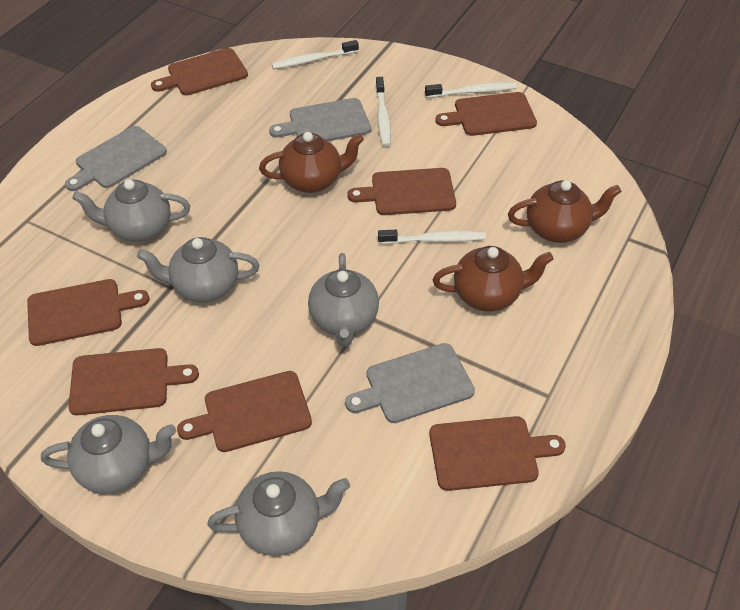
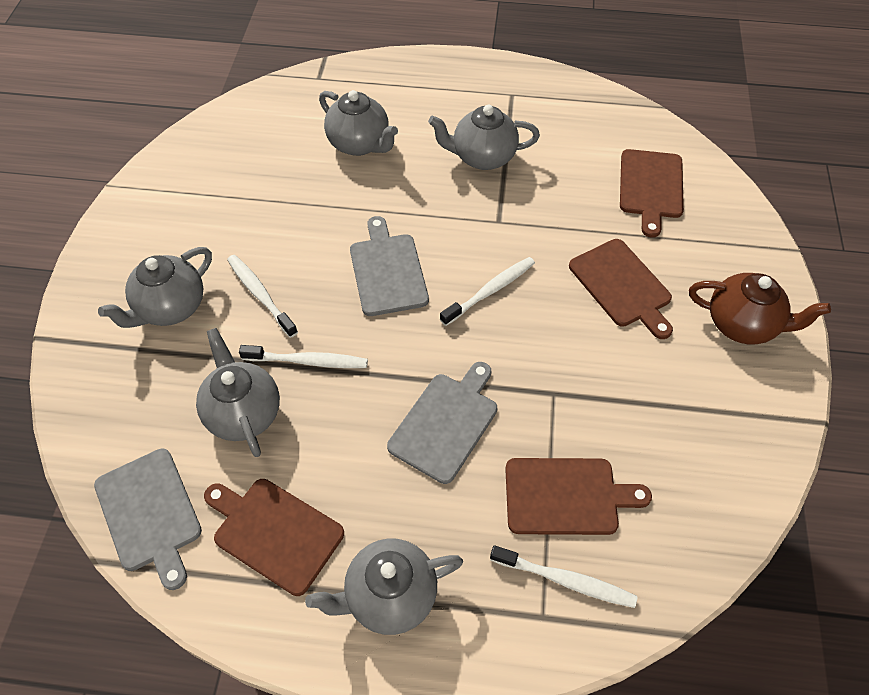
brown cutting board: [27,279,149,346] [68,348,199,415] [151,48,248,95] [177,371,312,452] [347,168,456,215] [429,416,566,491] [436,92,537,136] = 7 -> [204,479,344,596] [505,458,652,535] [569,239,673,339] [620,149,684,238] = 4
brown teapot: [259,132,364,193] [433,246,554,312] [508,180,621,243] = 3 -> [689,273,831,344] = 1

